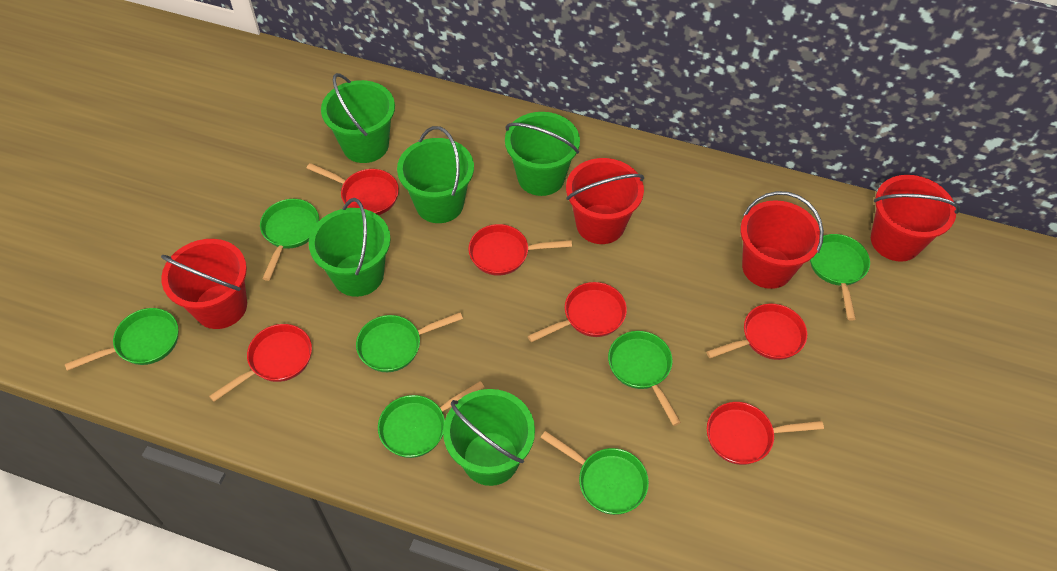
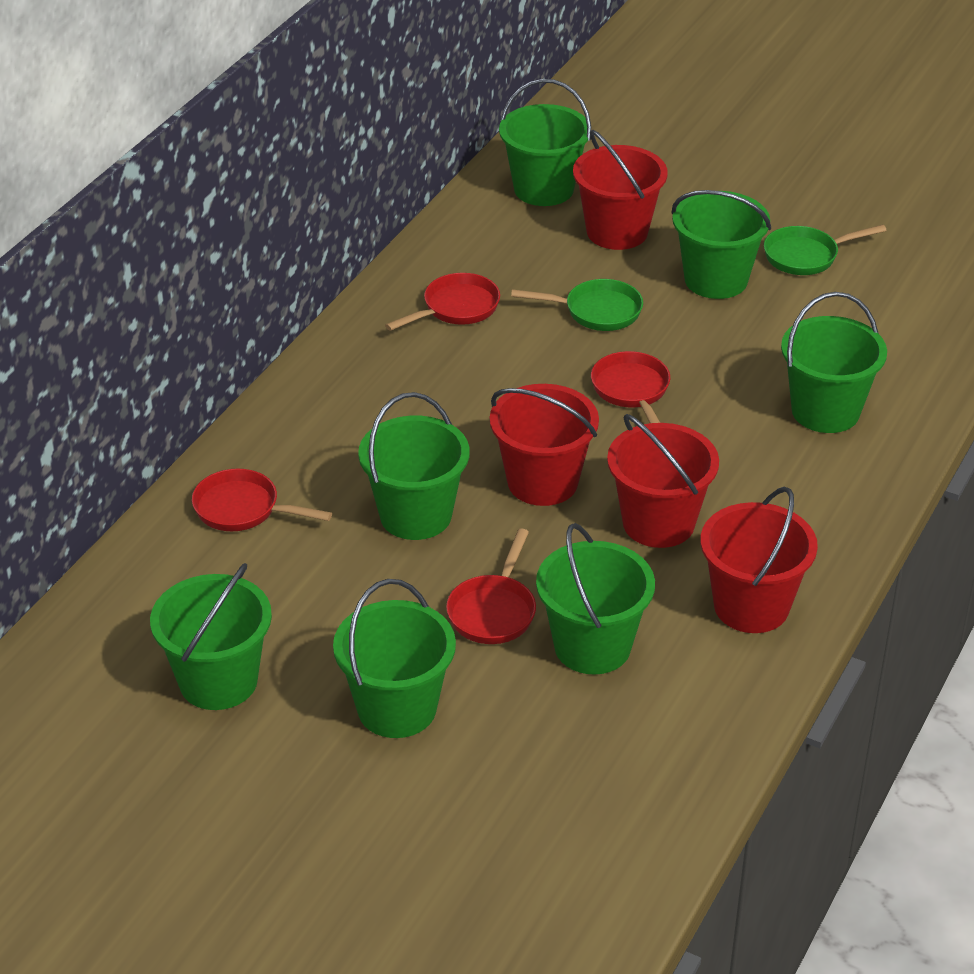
green bucket: [309,198,391,297] [321,73,395,163] [397,126,474,223] [443,389,535,486] [505,112,580,196] = 5 -> [150,563,272,710] [333,579,456,738] [358,392,470,540] [499,79,591,206] [536,523,655,675] [671,190,771,299] [781,292,887,433] = 7
green pan: [65,308,178,371] [260,199,319,281] [356,312,463,372] [378,381,485,458] [541,431,649,515] [608,331,681,426] [810,234,870,321] = 7 -> [511,279,643,331] [764,225,887,275] = 2
red pan: [209,324,312,402] [307,163,399,215] [468,224,572,276] [528,282,627,342] [706,304,807,360] [707,402,824,465] = 6 -> [192,469,332,531] [385,273,500,331] [446,528,536,644] [591,351,670,423] = 4

